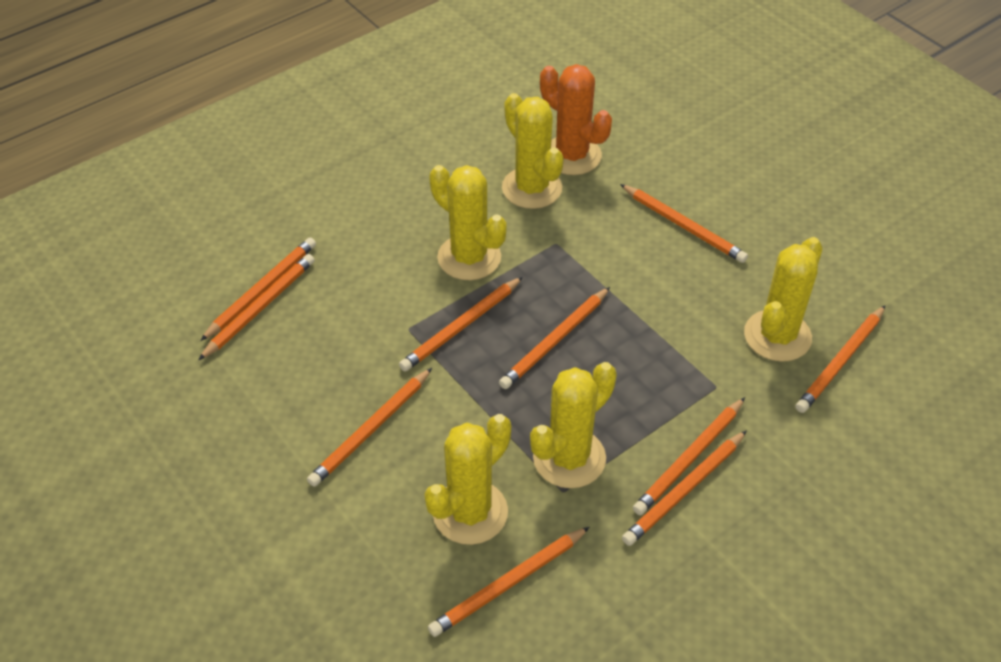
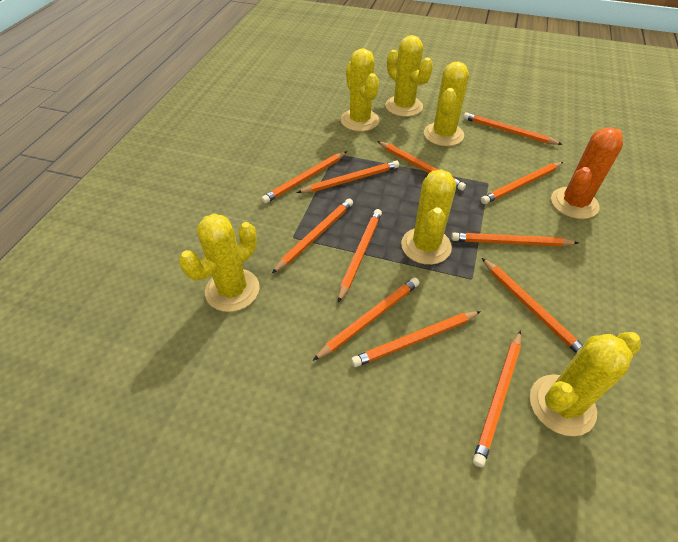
orange pencil: [198,254,315,360] [200,237,316,341] [307,368,432,487] [399,277,523,372] [428,527,589,637] [499,287,610,389] [620,184,748,263] [622,430,747,546] [633,397,745,515] [796,305,885,413] = 10 -> [261,151,347,204] [272,198,353,273] [297,160,399,193] [313,278,419,361] [338,209,382,303] [351,311,481,367] [377,141,466,191] [451,233,578,247] [463,112,563,145] [473,330,521,467] [481,162,563,204] [482,258,583,353] = 12
yellow cactus: [424,414,511,545] [429,165,507,280] [502,93,564,209] [530,362,617,488] [744,237,823,362] = 5 -> [179,214,260,312] [341,48,379,132] [385,35,433,117] [401,169,456,265] [424,62,469,146] [530,332,641,436] = 6

